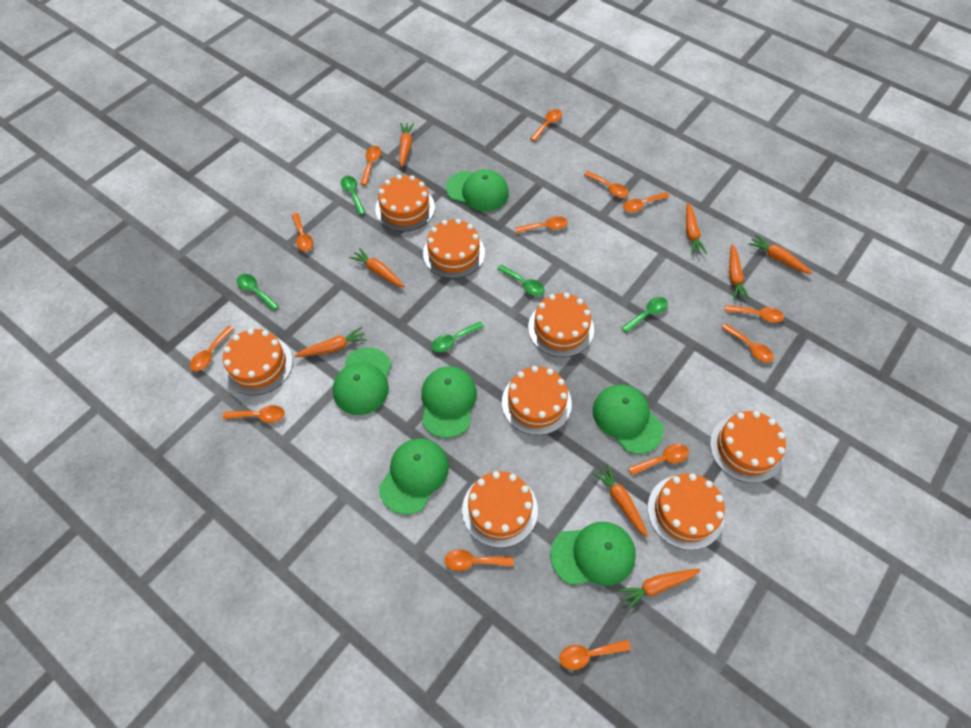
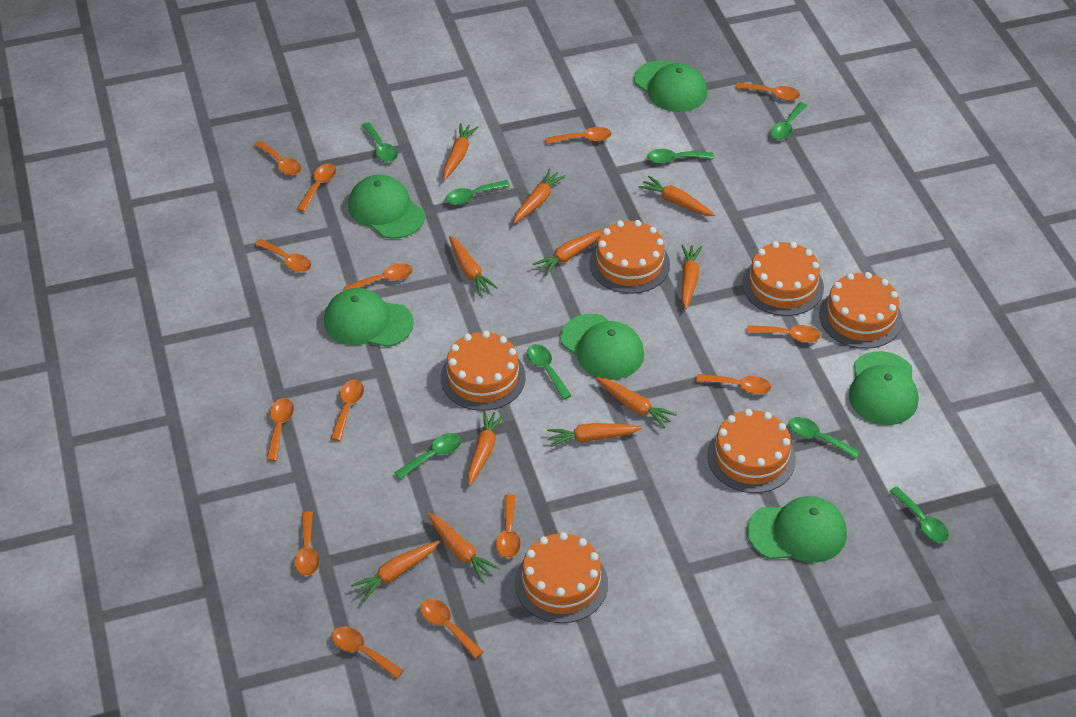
green spoon: [237,274,279,311] [341,176,366,215] [431,321,484,352] [497,265,545,296] [622,297,668,333] = 5 -> [362,122,398,162] [394,433,462,480] [446,180,510,205] [527,344,571,400] [647,149,714,164] [770,102,807,140] [788,417,860,459] [889,487,949,542] = 8
orange cake: [223,329,293,396] [375,175,435,232] [423,219,485,279] [462,471,538,548] [502,366,572,435] [528,293,594,357] [648,473,725,550] [710,411,786,483] = 8 -> [441,331,526,411] [515,532,608,623] [589,220,670,294] [707,409,796,493] [742,241,824,316] [819,272,902,349] = 6
orange carrot: [295,327,367,357] [349,247,405,287] [399,123,414,167] [593,464,649,537] [618,569,700,610] [686,202,707,255] [729,244,750,300] [748,234,812,274] = 8 -> [351,541,439,601] [427,513,500,582] [443,123,478,180] [449,236,498,296] [468,410,505,486] [513,169,566,223] [533,229,604,276] [547,423,642,447] [595,377,677,429] [638,176,715,216] [682,244,702,309] = 11
orange spoon: [190,326,234,371] [223,405,285,423] [292,213,313,251] [360,146,382,185] [444,549,514,571] [515,216,568,233] [530,109,562,141] [559,639,631,670] [584,171,629,198] [623,192,670,212] [628,444,689,476] [722,323,774,363] [725,305,784,323] = 13 -> [254,140,301,175] [255,239,311,272] [266,398,294,461] [294,511,320,576] [297,163,336,212] [331,380,364,441] [332,627,404,679] [344,263,413,290] [420,599,483,659] [496,494,521,558] [545,127,611,144] [696,374,771,394] [736,83,800,101] [747,325,821,343] = 14

